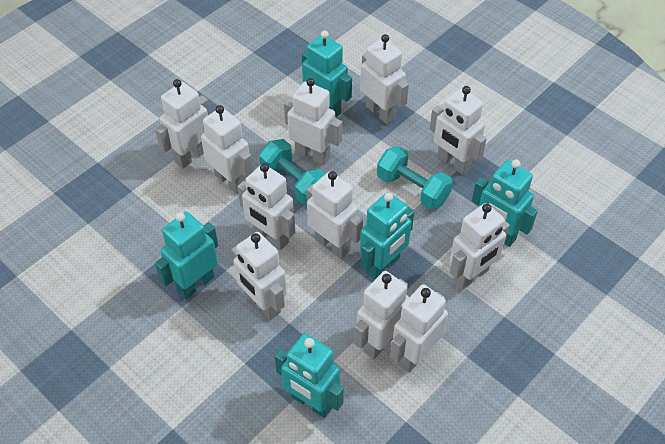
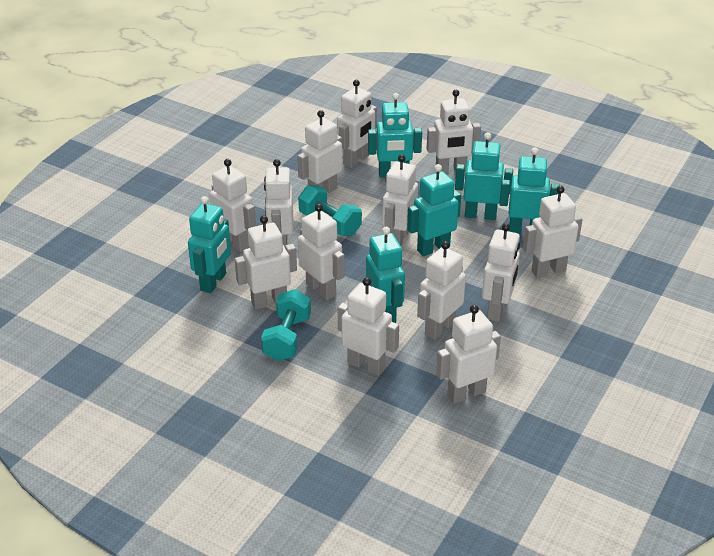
turquoise robot: [155,212,218,299] [275,333,344,418] [302,30,352,118] [360,192,414,280] [472,159,538,247] = 5 -> [188,196,231,293] [366,227,405,323] [368,93,422,178] [407,164,461,256] [455,132,513,220] [499,147,560,234] = 6
white robot: [155,79,210,169] [201,105,253,194] [231,232,287,320] [238,163,295,250] [284,78,342,165] [306,171,363,259] [354,271,409,359] [360,34,409,124] [390,284,448,373] [430,86,487,175] [450,203,510,290] = 11 -> [210,159,256,252] [235,215,297,310] [264,159,293,247] [297,110,342,193] [298,204,345,300] [337,80,377,168] [338,277,399,376] [382,154,418,246] [417,241,466,340] [427,90,481,174] [436,305,501,404] [482,223,520,322] [523,186,583,278] = 13

